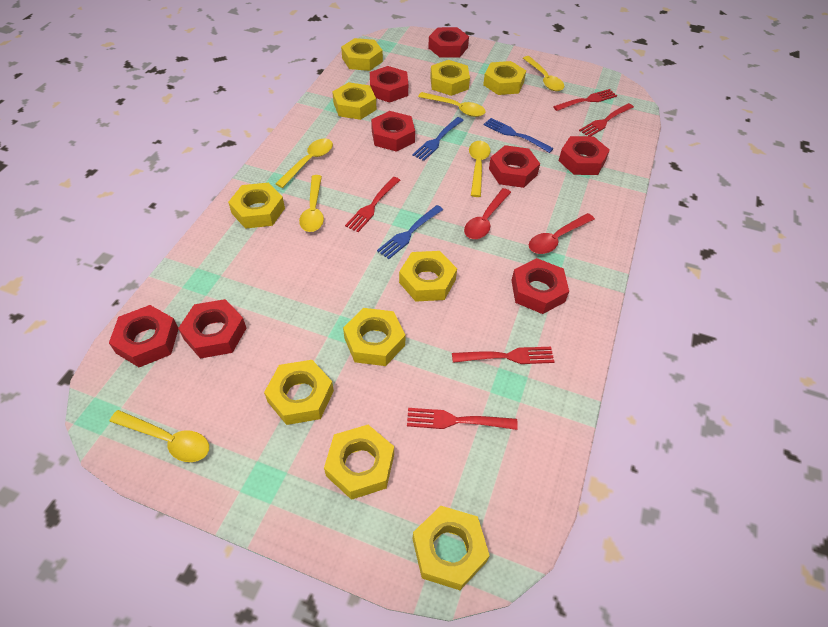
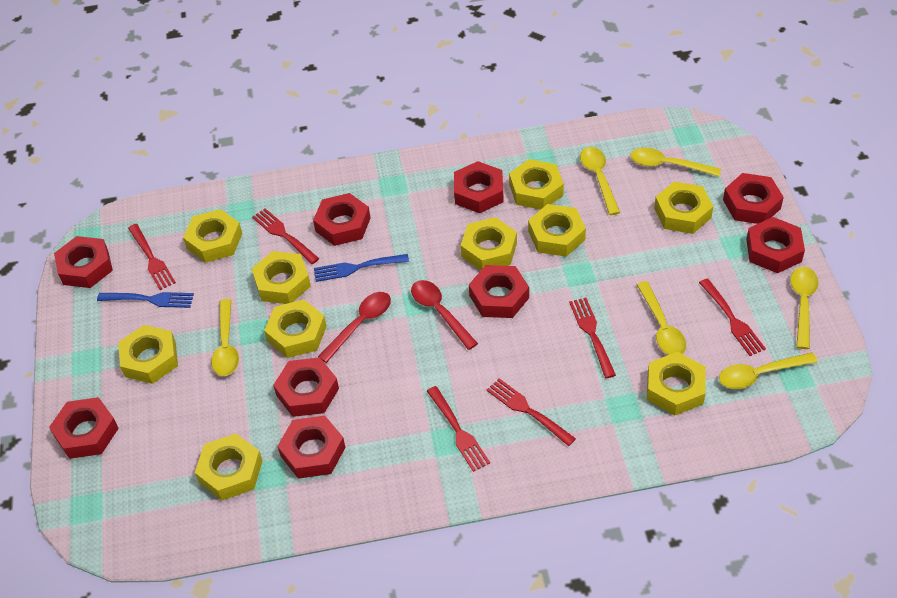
blue fork: [377,205,443,259] [412,117,464,161] [484,118,554,153] = 3 -> [97,292,194,308] [314,254,409,282] = 2
red fork: [345,177,400,232] [407,408,518,430] [452,347,555,364] [553,89,617,111] [579,103,634,136] = 5 -> [128,224,176,290] [252,208,319,264] [427,386,490,472] [487,378,576,446] [569,298,616,378] [699,278,766,356] = 6
red nut: [109,305,178,367] [178,299,247,359] [370,66,408,103] [371,111,415,152] [428,27,469,58] [489,145,540,188] [511,258,569,314] [559,136,610,175] = 8 -> [49,397,119,459] [54,236,113,288] [273,358,339,417] [278,416,346,479] [313,193,371,246] [454,161,504,213] [469,265,529,318] [723,173,784,224] [746,217,805,273] = 9

